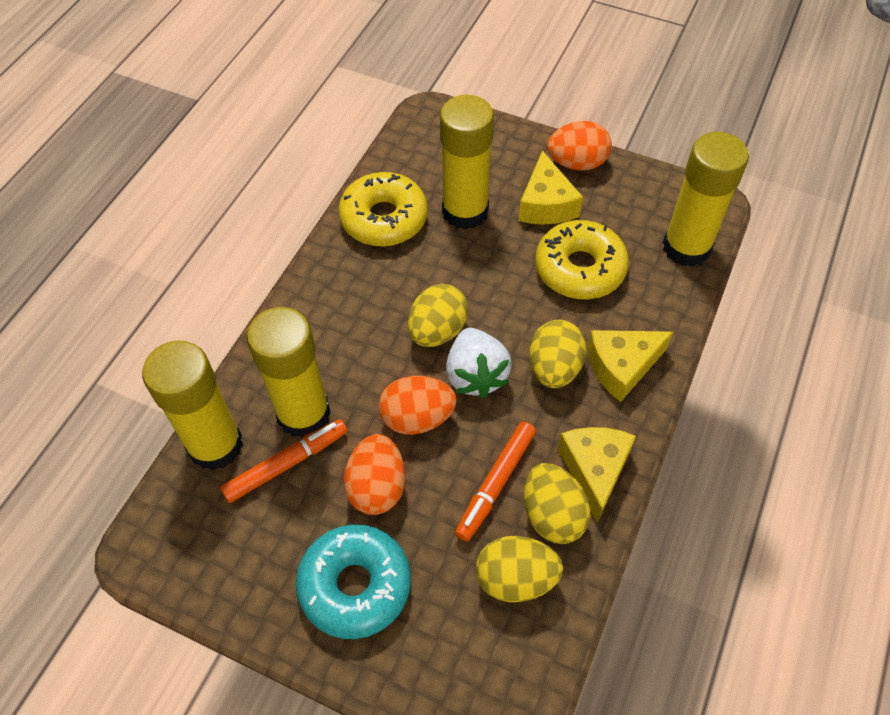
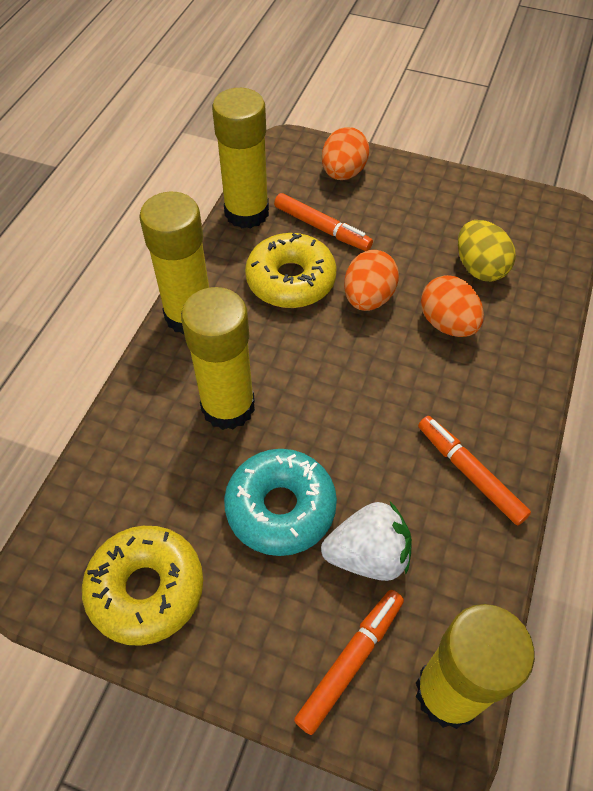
orange marker: [220,419,348,503] [455,422,536,542] = 2 -> [274,193,373,251] [294,590,404,735] [418,416,531,525] = 3
yellow cheese: [519,151,583,224] [557,427,636,523] [587,330,673,402] = 3 -> none = 0
yellow egg: [408,284,468,347] [476,536,564,602] [524,463,591,544] [529,320,587,388] = 4 -> [458,220,516,281] = 1

